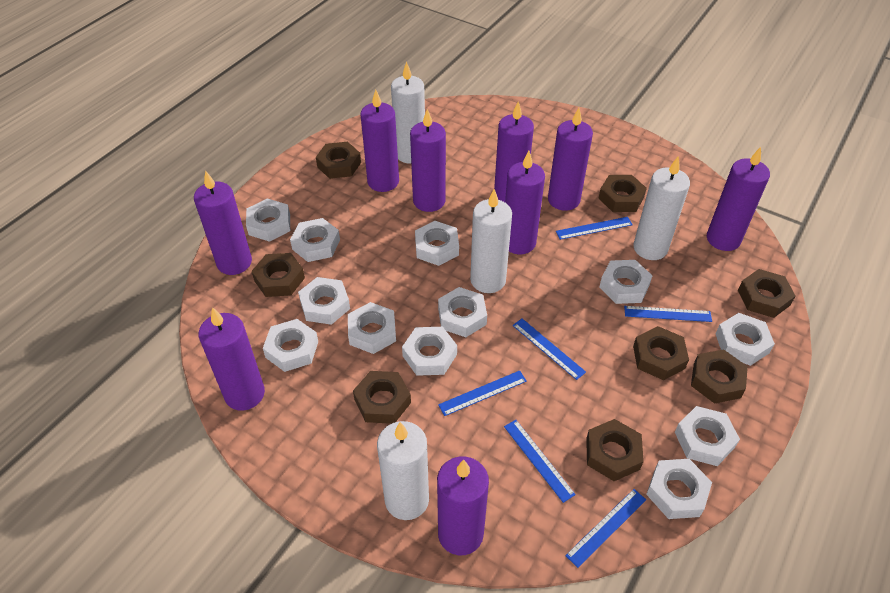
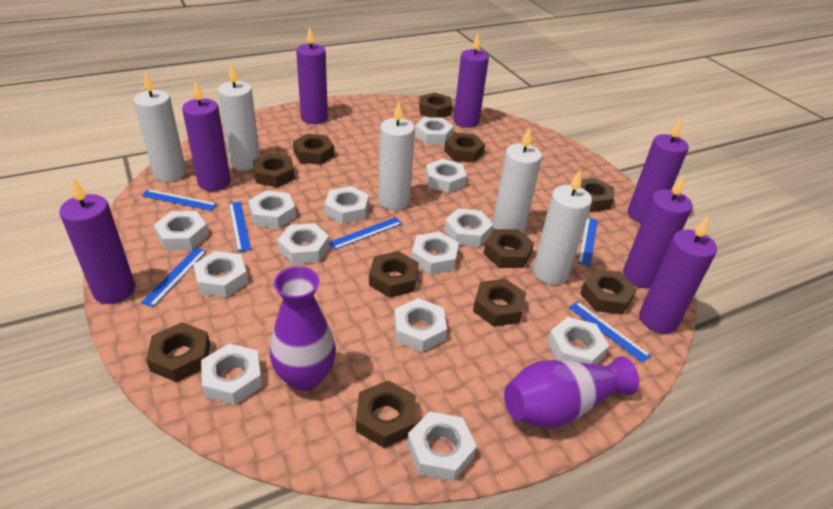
brown nut: [252,253,305,297] [316,142,361,179] [353,371,411,424] [586,419,644,481] [598,175,647,212] [633,326,689,380] [691,349,748,404] [738,269,795,318] = 8 -> [146,322,210,382] [253,153,295,187] [293,134,334,165] [356,380,416,448] [369,251,419,298] [419,93,452,118] [444,133,485,163] [473,279,526,327] [483,229,534,268] [580,178,614,212] [580,269,637,315] = 11
purple candle: [194,170,252,275] [199,307,265,411] [360,90,399,192] [410,109,446,212] [437,456,489,555] [494,101,534,202] [505,151,545,254] [548,108,593,211] [707,147,770,251] = 9 -> [60,177,135,304] [182,80,231,191] [296,26,328,124] [453,34,489,128] [623,174,692,288] [628,119,689,223] [639,216,717,334] = 7
purple vase: none = 0 -> [270,266,336,391] [504,356,639,428] = 2
white candle: [377,421,429,520] [391,61,425,163] [470,189,512,293] [633,157,690,260] = 4 -> [133,72,186,182] [218,64,260,170] [378,101,415,210] [493,127,542,233] [533,170,592,285] = 5
white nut: [246,198,290,242] [263,319,318,372] [290,218,340,262] [298,277,350,325] [348,302,396,354] [402,327,457,376] [415,221,459,266] [438,287,487,337] [599,260,653,304] [646,459,712,519] [675,406,740,466] [716,313,775,366] = 12 -> [154,211,208,250] [193,251,248,297] [201,343,262,405] [248,190,296,229] [278,223,329,265] [324,186,369,224] [394,298,447,352] [407,412,477,481] [411,232,459,275] [415,117,454,144] [425,159,466,193] [444,208,493,247] [547,317,609,364] = 13

